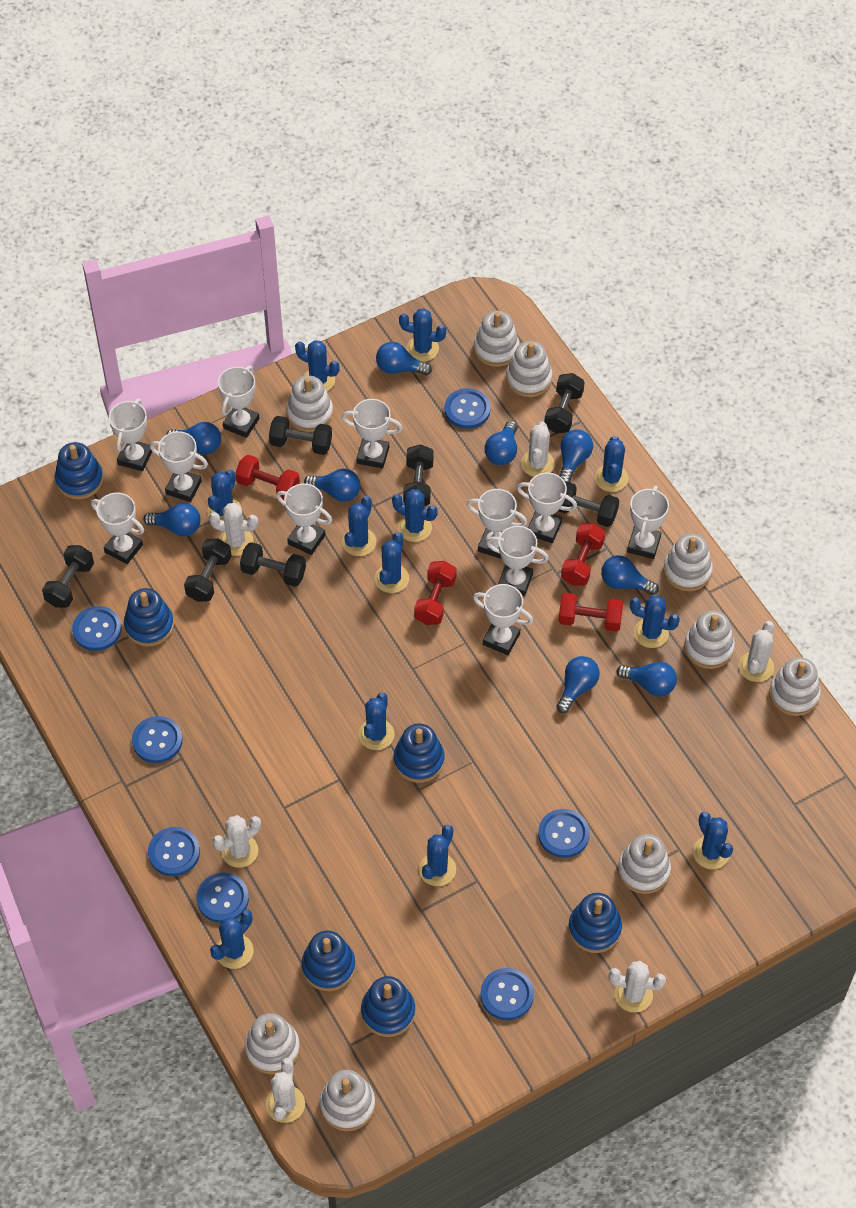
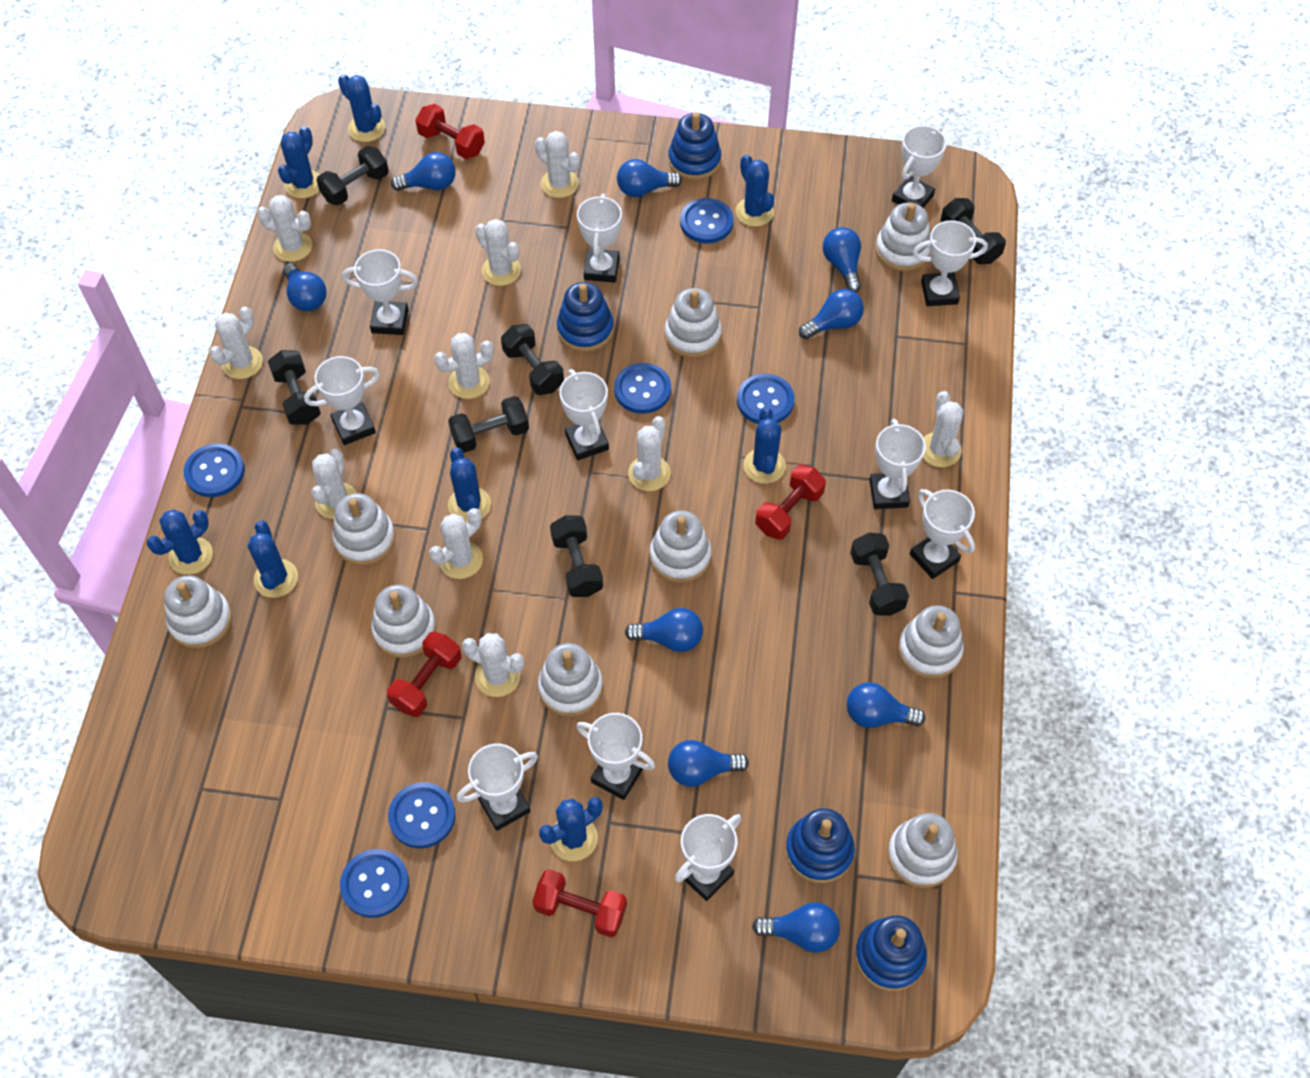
blue button: [72,606,122,651] [132,716,183,763] [148,827,200,876] [196,873,249,923] [444,388,490,429] [480,968,534,1020] [538,809,590,858] = 7 -> [184,444,245,497] [340,849,409,918] [388,782,456,848] [614,363,671,414] [680,198,734,243] [737,374,795,424] = 6
blue cactus: [208,469,241,521] [210,910,254,969] [295,340,340,391] [342,496,376,556] [359,693,395,750] [375,532,409,593] [392,489,438,542] [399,308,446,362] [419,825,456,886] [595,436,628,492] [630,596,680,648] [693,812,733,869] = 12 -> [147,509,213,575] [248,521,298,598] [278,126,320,198] [338,74,385,142] [448,447,491,523] [539,797,602,861] [735,154,774,227] [743,407,786,484] = 8
blue stacking toy: [55,442,103,499] [124,588,174,647] [302,931,356,991] [361,976,415,1037] [394,724,445,783] [568,893,622,953] = 6 -> [557,282,614,352] [668,112,721,180] [786,808,855,884] [855,915,927,991] = 4
white cactus: [209,503,258,556] [212,815,261,868] [266,1058,305,1123] [521,421,555,477] [608,961,666,1013] [739,621,774,682] = 6 -> [209,307,263,379] [257,195,312,262] [312,449,357,519] [429,508,483,579] [434,333,494,399] [462,633,524,697] [475,219,521,286] [535,131,580,198] [628,416,671,491] [923,391,963,467] = 10

